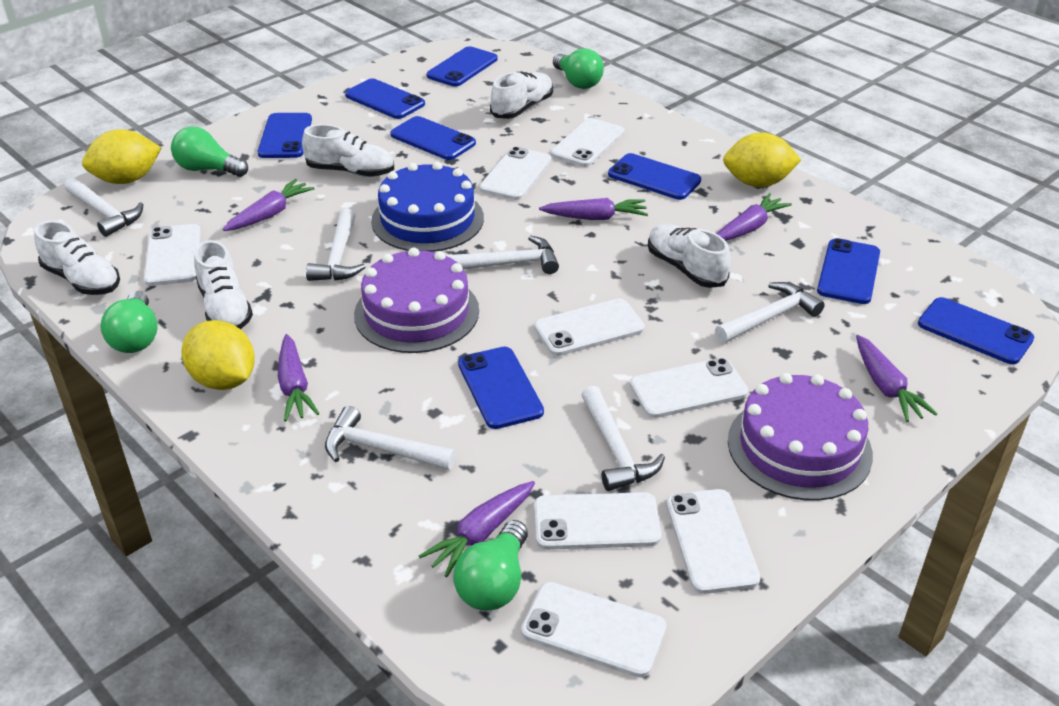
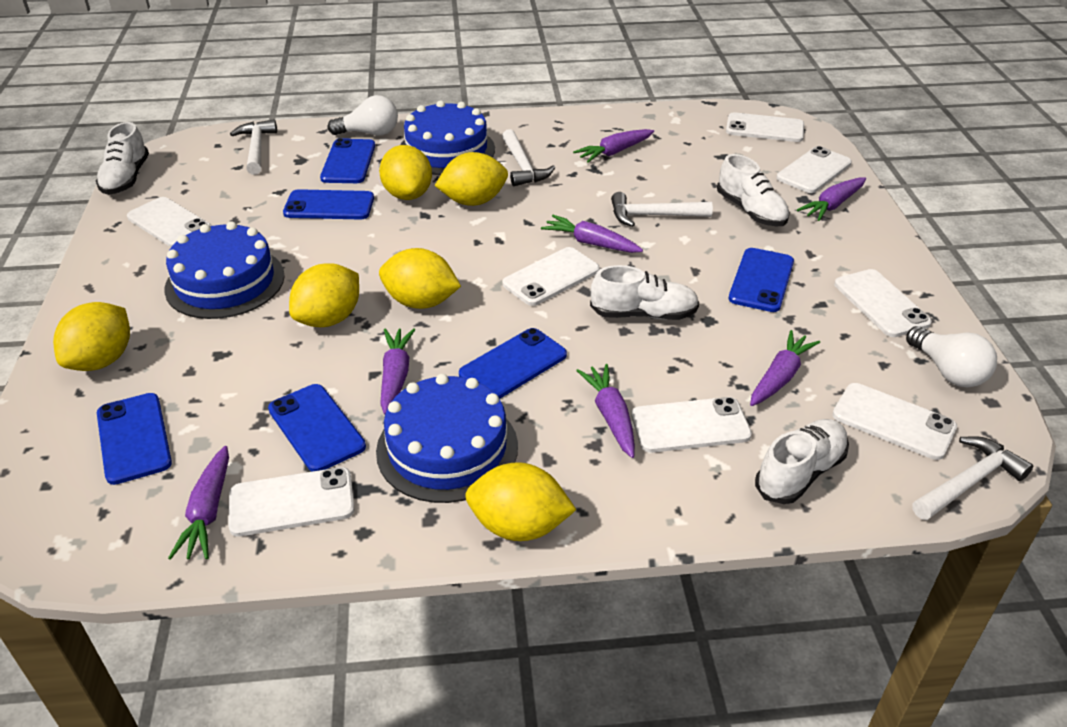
blue cake: [371,162,484,252] = 1 -> [164,221,285,319] [376,374,518,503] [400,100,495,175] = 3
blue phone: [258,113,312,158] [345,79,425,119] [390,116,476,160] [427,46,498,87] [458,347,544,429] [608,153,701,200] [817,238,880,304] [918,297,1034,364] = 8 -> [97,393,172,485] [268,384,366,472] [283,189,374,220] [320,138,375,183] [459,328,567,399] [728,248,794,312] = 6
green light bulb: [100,291,158,353] [171,126,248,177] [453,520,528,610] [553,48,604,89] = 4 -> none = 0
purple cake: [354,247,479,353] [728,373,873,501] = 2 -> none = 0
purple carrot: [223,179,315,231] [278,334,320,421] [419,481,535,577] [539,198,648,220] [717,193,792,241] [856,335,937,422] = 6 -> [168,446,229,560] [380,328,416,415] [541,215,643,253] [573,129,654,163] [576,364,635,458] [750,330,820,406] [797,177,866,221] = 7
white hammer: [64,177,143,237] [306,209,366,281] [325,406,456,470] [445,235,559,274] [581,386,665,491] [715,282,825,343] = 6 -> [230,119,277,175] [502,129,555,186] [611,192,713,227] [912,436,1033,520] = 4
white light bulb: none = 0 -> [328,95,398,136] [906,326,997,387] = 2
white shoe: [34,221,120,295] [194,240,253,329] [302,124,394,177] [490,72,553,119] [648,224,731,288] = 5 -> [96,122,149,195] [590,265,699,320] [717,154,790,226] [755,419,849,504] = 4
yellow lemon: [82,129,161,184] [181,320,255,390] [723,132,801,187] = 3 -> [53,302,130,371] [289,263,359,327] [379,145,432,200] [379,248,461,309] [435,152,508,206] [465,462,576,541] = 6

